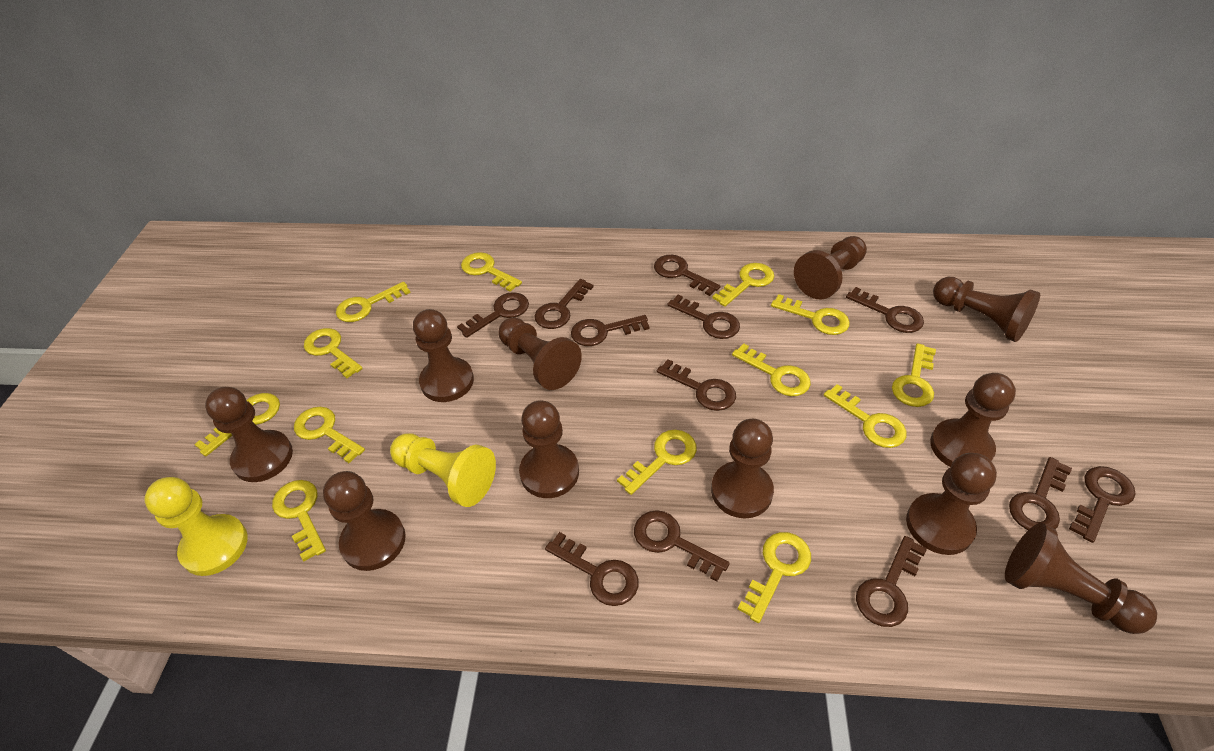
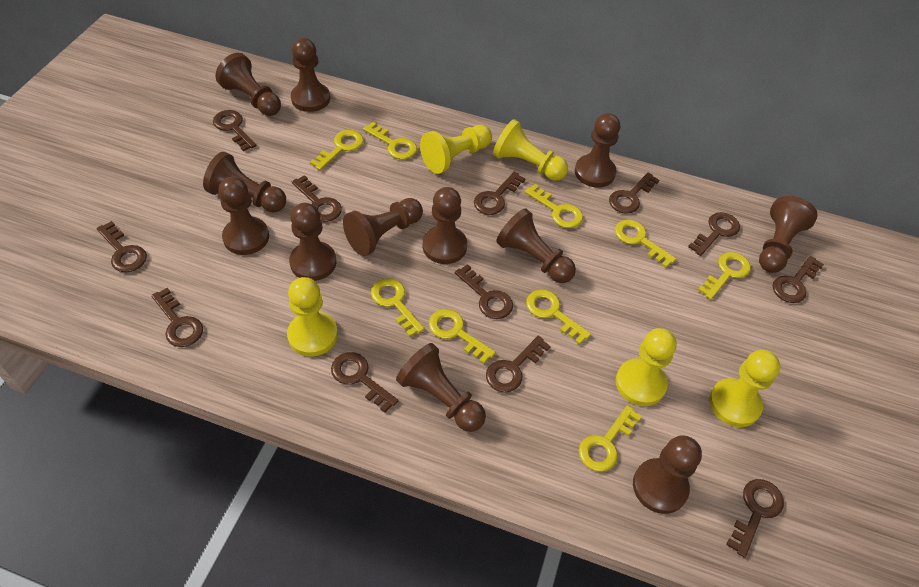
brown pawn: [205,387,293,482] [323,471,406,571] [413,309,474,402] [498,317,582,390] [519,400,579,498] [711,419,774,518] [794,236,867,299] [906,453,997,555] [930,373,1016,467] [933,277,1040,342] [1005,523,1157,634] = 11 -> [203,152,286,212] [215,53,281,116] [218,177,269,255] [289,203,336,281] [291,38,330,112] [343,198,423,256] [396,343,486,432] [423,187,467,264] [496,208,576,283] [575,113,620,188] [633,435,702,514] [759,196,818,273] = 12
yellow key: [194,393,280,457] [272,480,326,561] [294,407,365,463] [304,328,363,378] [336,282,411,322] [461,252,522,292] [617,430,697,495] [712,263,774,307] [732,343,811,396] [738,532,811,623] [771,294,850,335] [824,384,907,448] [892,343,936,407] = 13 -> [310,130,364,170] [363,122,417,160] [371,278,424,337] [429,309,496,364] [525,184,583,228] [526,289,591,345] [579,405,642,472] [615,219,676,268] [698,252,751,300] = 9
yellow pawn: [144,477,248,576] [390,433,496,507] = 2 -> [287,277,338,357] [420,125,492,174] [493,119,568,181] [616,328,677,406] [709,350,780,427] = 5

